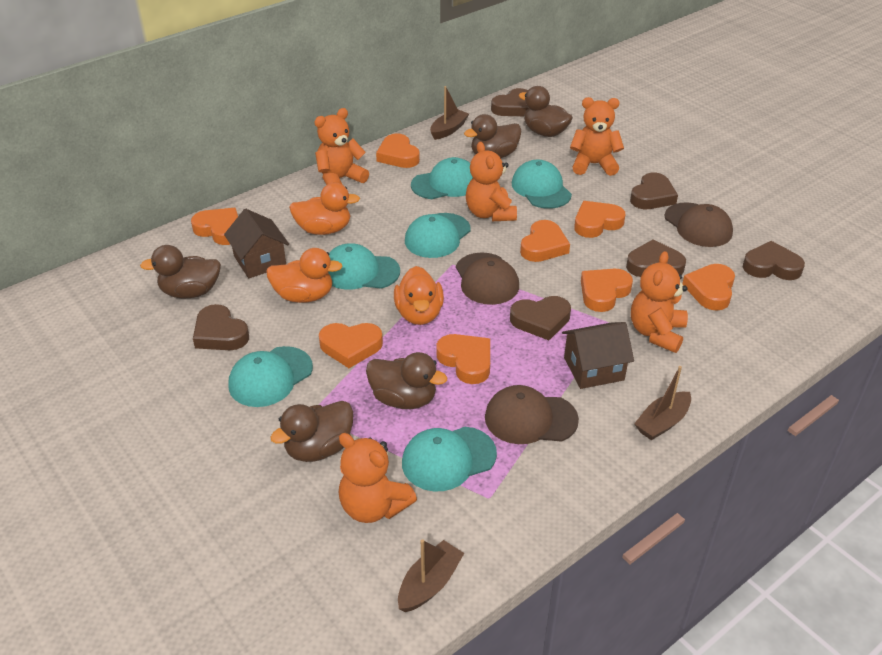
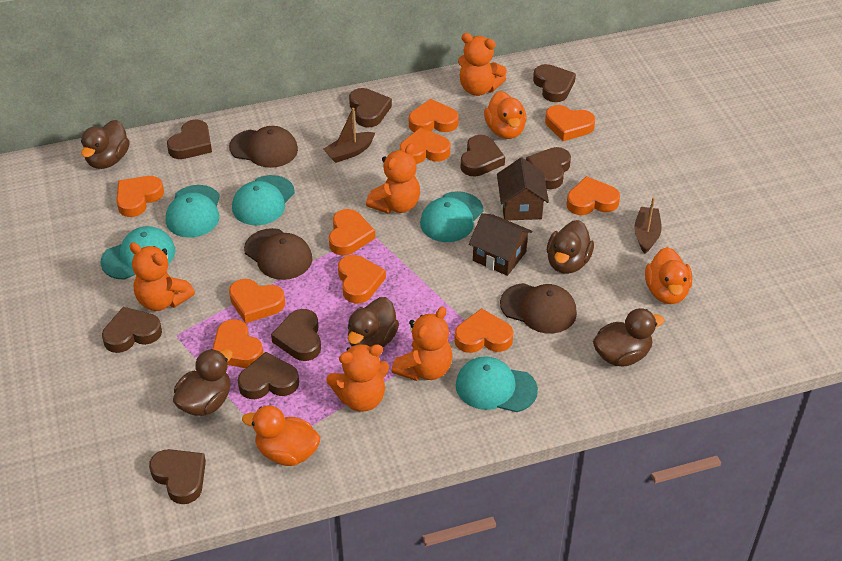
brown boat: [398,539,464,612] [430,86,469,140] [634,366,691,440] = 3 -> [324,108,375,163] [634,197,662,254] = 2
brown heart: [193,304,249,350] [491,88,529,116] [510,296,571,340] [626,239,686,277] [630,173,678,209] [743,241,805,280] = 6 -> [102,307,162,353] [149,449,206,504] [167,120,212,159] [238,352,299,399] [271,309,321,361] [349,88,392,127] [461,135,505,176] [526,147,571,189] [533,64,576,102] = 9
orange heart: [191,208,238,245] [319,323,383,368] [376,133,420,168] [436,334,490,384] [520,220,570,262] [574,201,626,238] [581,269,633,312] [682,264,735,311] = 8 -> [116,176,164,217] [212,319,264,368] [229,279,285,323] [329,209,375,255] [338,255,386,303] [400,128,450,164] [409,99,459,132] [454,308,514,353] [545,105,595,141] [567,176,620,215] = 10
turquoise cap: [229,346,313,407] [328,243,400,290] [402,427,497,491] [405,213,471,258] [411,157,473,199] [512,160,572,209] = 6 -> [101,226,175,280] [166,185,220,238] [232,175,295,225] [420,191,483,242] [456,356,538,412] = 5

